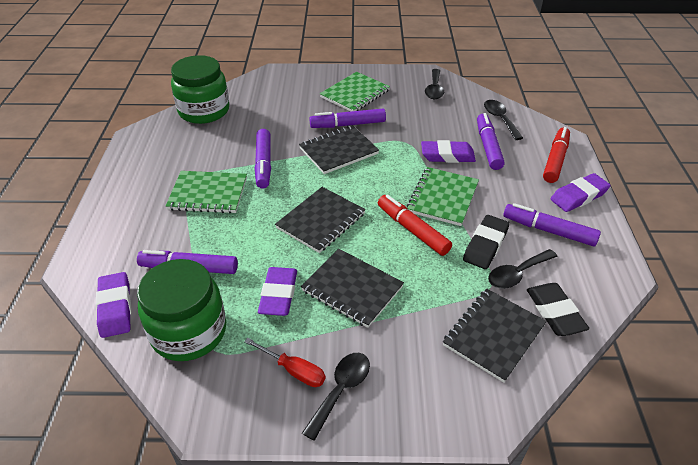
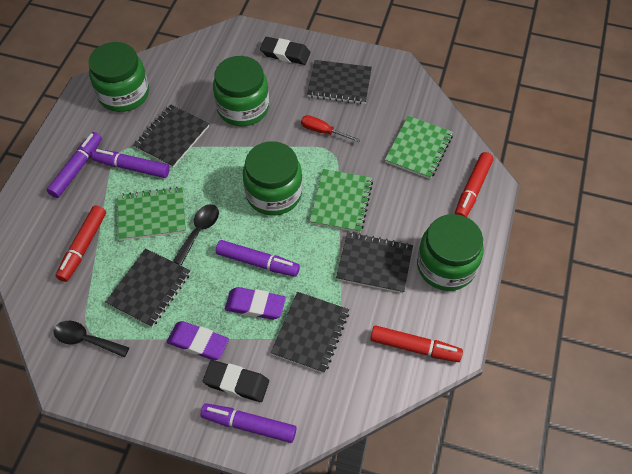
black notebook: [275,187,365,253] [299,125,379,174] [301,249,404,328] [443,289,547,383] = 4 -> [105,248,190,327] [133,104,209,168] [271,292,349,373] [307,60,372,104] [336,232,413,293] = 5
black spoon: [302,353,370,441] [425,69,444,99] [484,100,523,140] [488,249,558,289] = 4 -> [54,321,129,358] [173,204,219,265] = 2
green jar: [137,259,226,361] [171,55,229,124] = 2 -> [88,42,149,112] [213,56,269,126] [243,141,302,215] [417,214,484,291] = 4
purple eraser: [96,272,131,338] [258,267,297,316] [421,140,476,163] [551,173,611,212] = 4 -> [167,321,229,360] [225,287,286,320] = 2
purple marker: [137,250,238,274] [255,129,271,189] [309,109,386,128] [477,113,505,170] [503,203,601,246] = 5 -> [47,132,102,198] [91,149,170,178] [201,403,297,443] [216,240,300,277] = 4
red marker: [378,195,452,256] [543,127,570,183] = 2 -> [56,205,106,282] [370,325,463,362] [455,152,493,217] = 3

